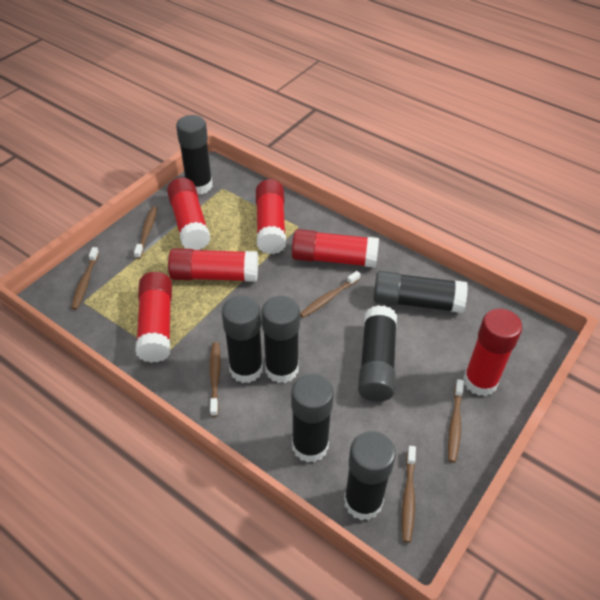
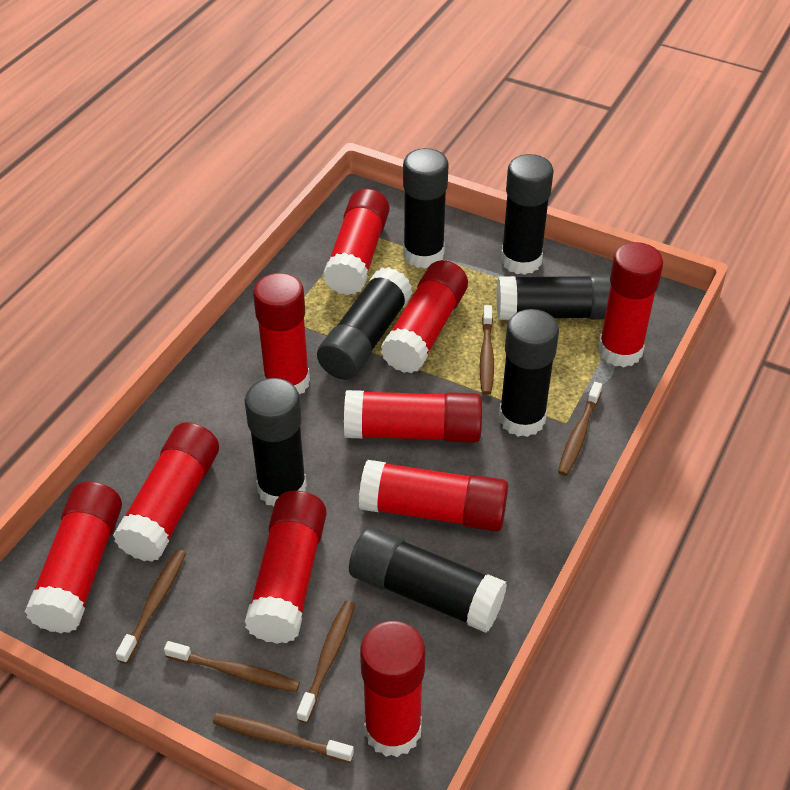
red glue stick: [135,272,172,363] [167,178,210,250] [168,248,258,282] [256,179,286,254] [292,229,379,268] [463,308,522,396] = 6 -> [25,481,122,633] [113,422,219,562] [245,490,327,644] [253,273,310,395] [323,189,389,295] [344,390,482,443] [359,460,508,531] [360,621,425,757] [381,260,468,373] [598,242,663,367] = 10

